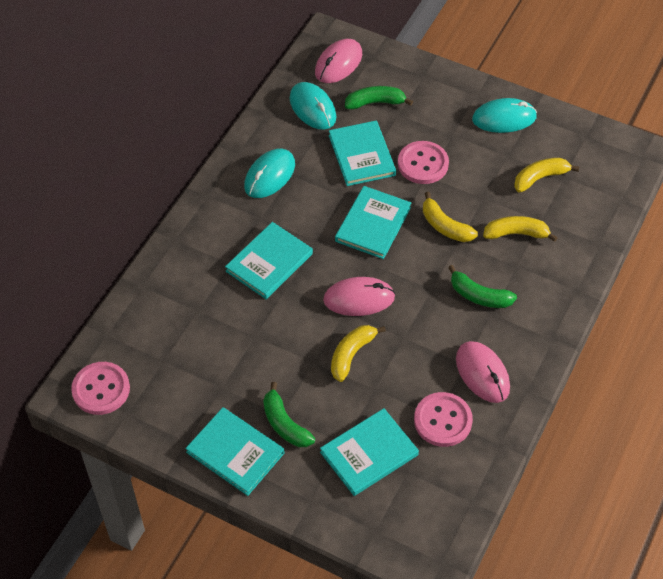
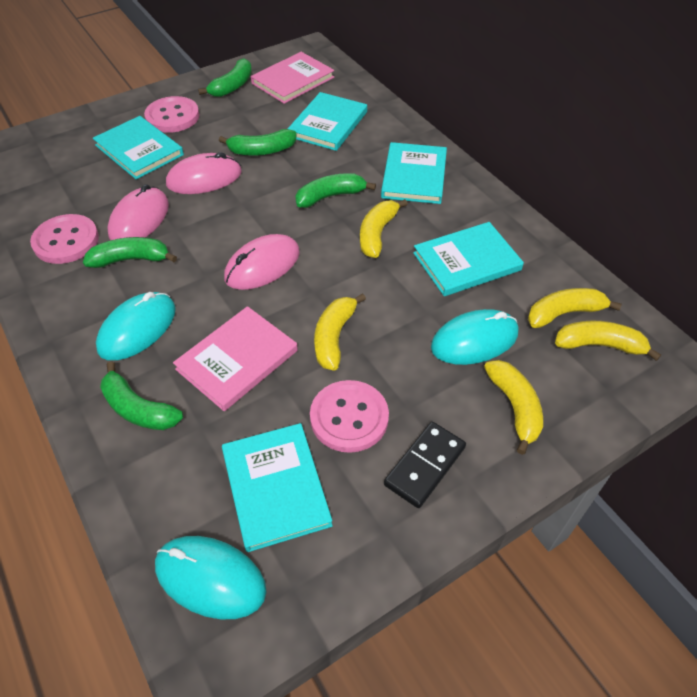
black domino: none = 0 -> [384,422,466,508] = 1
green banana: [263,382,315,447] [345,86,413,110] [448,265,517,308] = 3 -> [83,237,177,268] [100,361,183,430] [198,58,252,97] [219,129,297,156] [295,173,376,208] = 5
pink book: none = 0 -> [173,306,298,411] [251,52,334,104] = 2
yellow banana: [331,325,386,382] [423,192,478,242] [483,216,557,242] [514,158,579,192] = 4 -> [314,293,366,371] [360,199,408,258] [484,360,543,455] [528,288,622,328] [555,321,661,361] = 5

